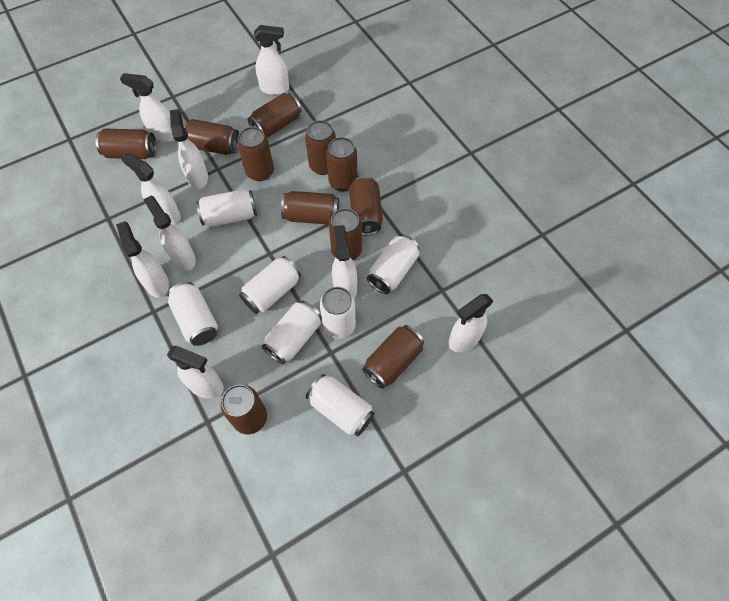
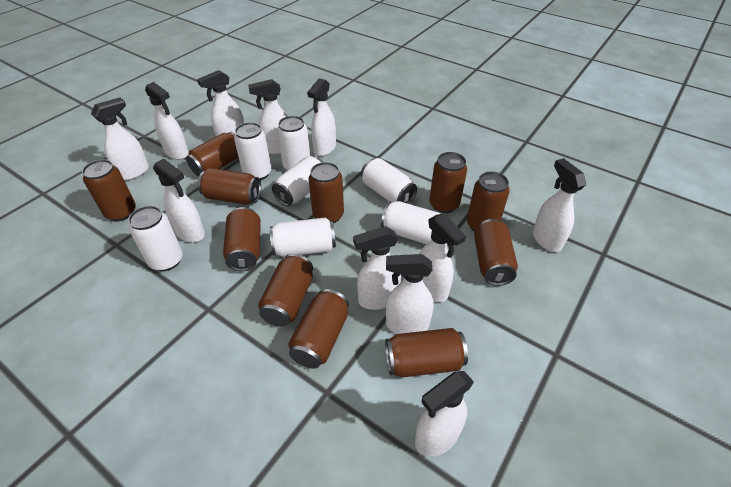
white spray bottle: [116,221,169,298] [120,73,175,142] [121,153,181,224] [143,195,196,271] [167,346,224,399] [170,109,208,189] [254,25,289,95] [332,225,357,298] [448,294,493,352] = 9 -> [91,97,149,181] [145,82,189,160] [153,158,205,243] [197,70,244,136] [248,79,287,154] [307,78,336,156] [353,226,401,310] [386,254,434,334] [415,371,474,457] [419,214,466,302] [533,158,586,252] = 11

